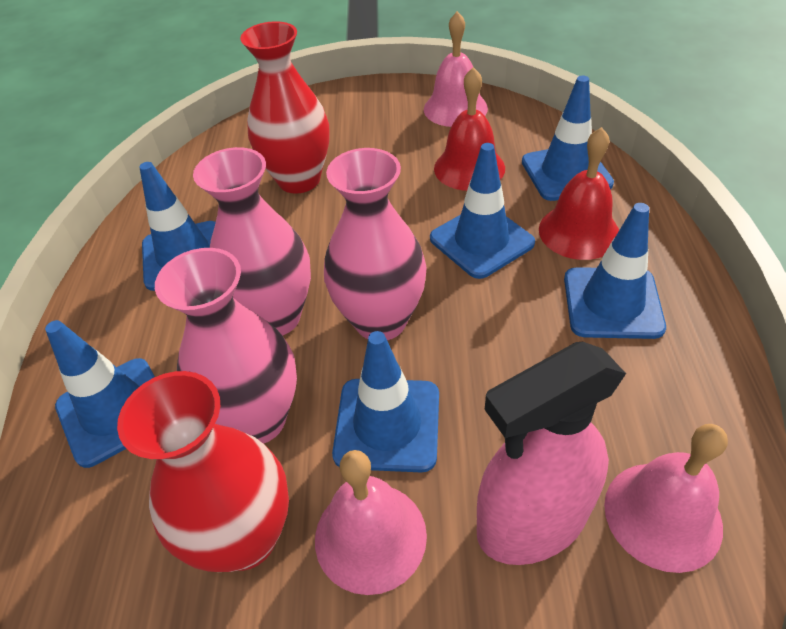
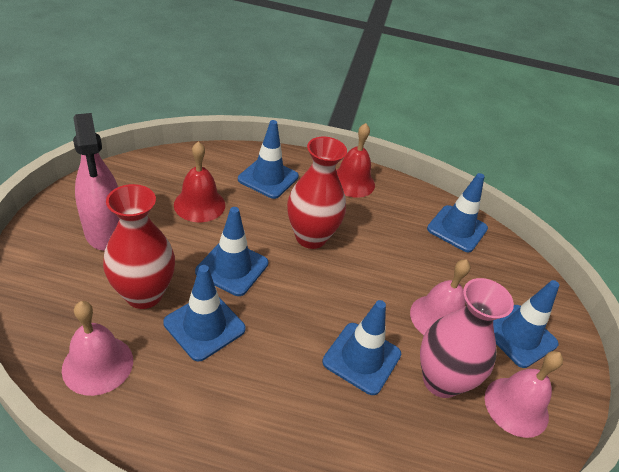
pink vase: [155,248,297,444] [193,147,311,336] [324,148,427,340] = 3 -> [420,278,514,398] = 1

